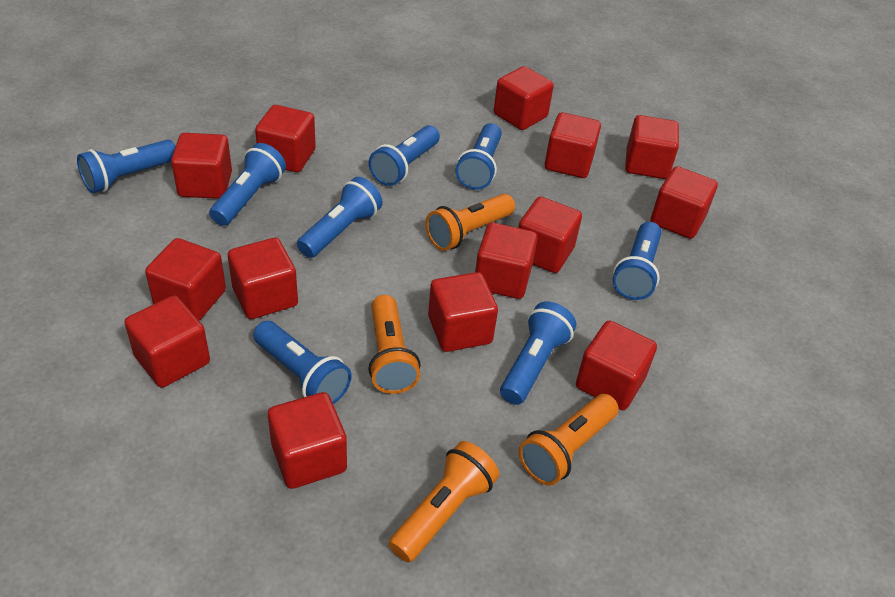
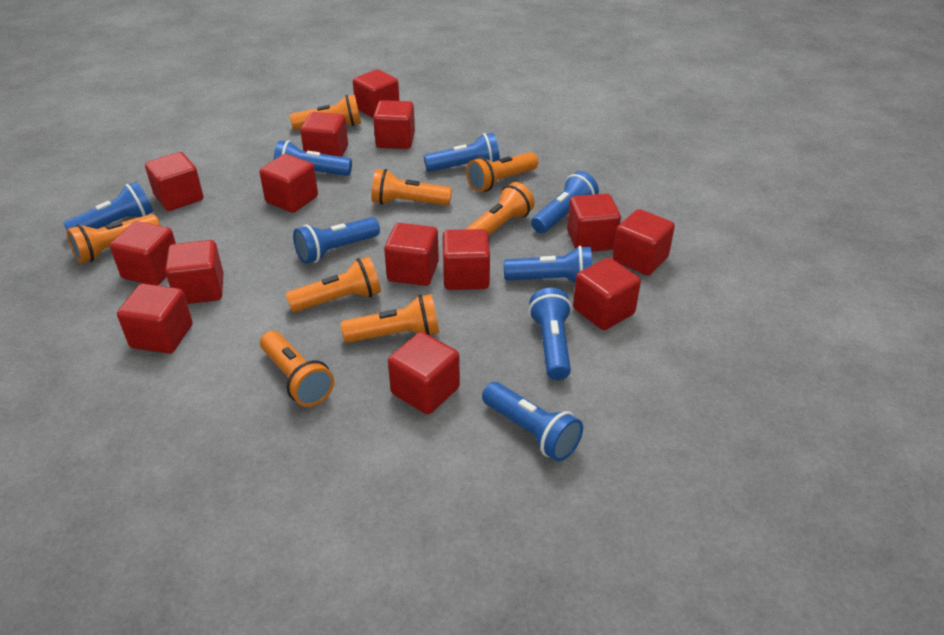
orange flashlight: [368,295,420,394] [389,441,499,563] [426,194,515,251] [519,394,619,486] = 4 -> [67,214,160,264] [260,331,334,407] [286,256,381,312] [290,94,361,130] [341,294,439,343] [371,169,452,206] [466,152,538,192] [466,182,535,236] = 8

